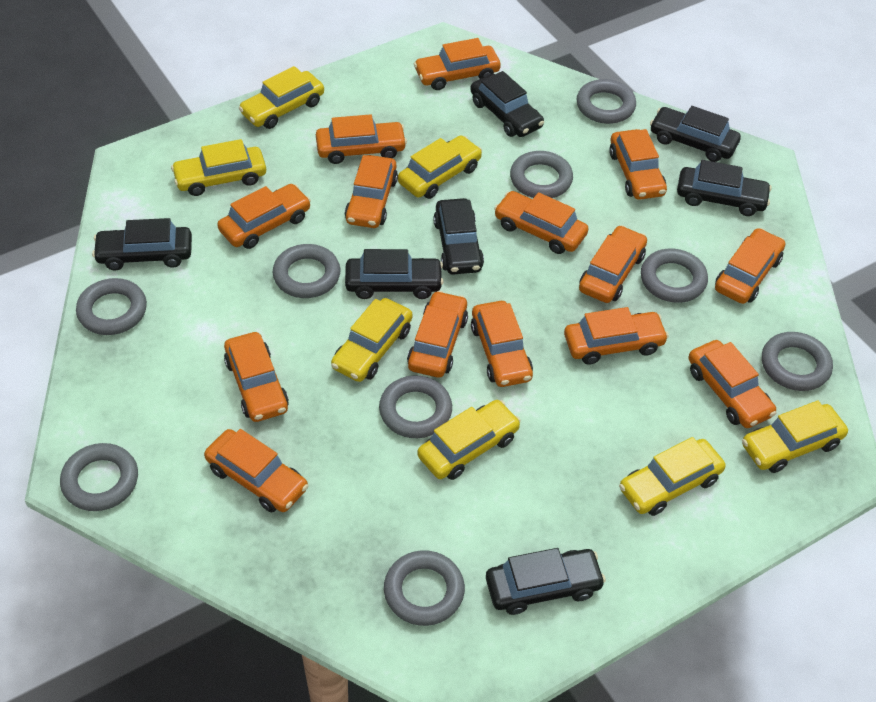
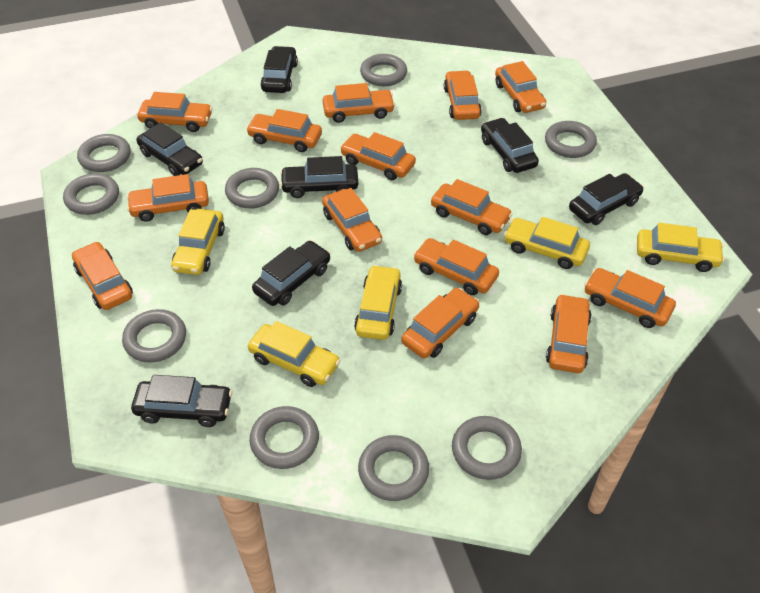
yellow car: [171,139,266,196] [239,66,324,129] [331,298,413,382] [398,135,482,199] [417,400,521,480] [619,437,726,516] [742,400,848,473] = 7 -> [171,209,225,275] [248,321,340,387] [354,265,402,340] [504,217,590,269] [637,223,725,272] = 5

